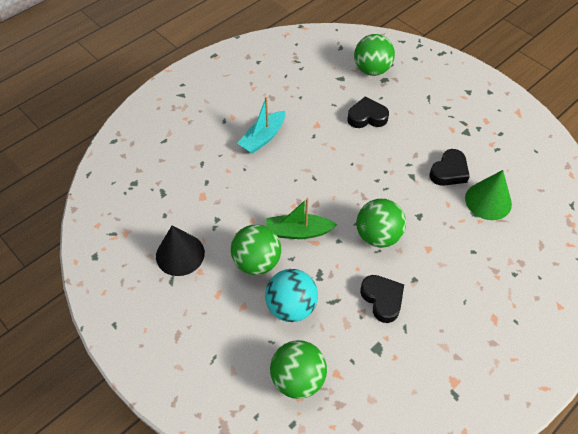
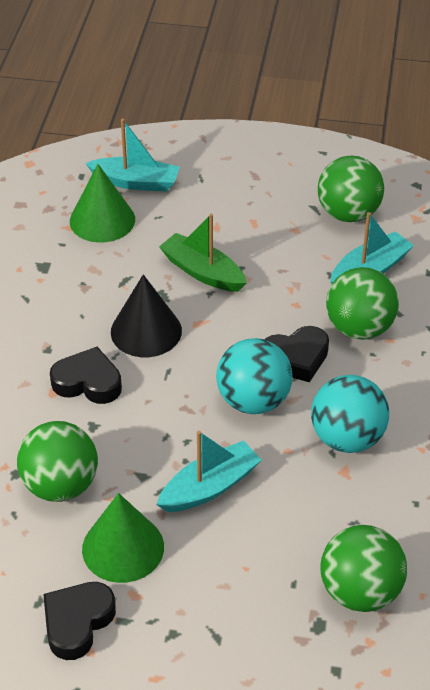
green cone: [465,170,512,220] = 1 -> [70,164,135,243] [82,493,164,583] = 2
turquoise ball: [265,269,318,322] = 1 -> [216,338,293,414] [311,375,389,453] = 2
turquoise boat: [237,97,285,154] = 1 -> [85,119,180,191] [157,431,262,512] [330,212,414,284] = 3

